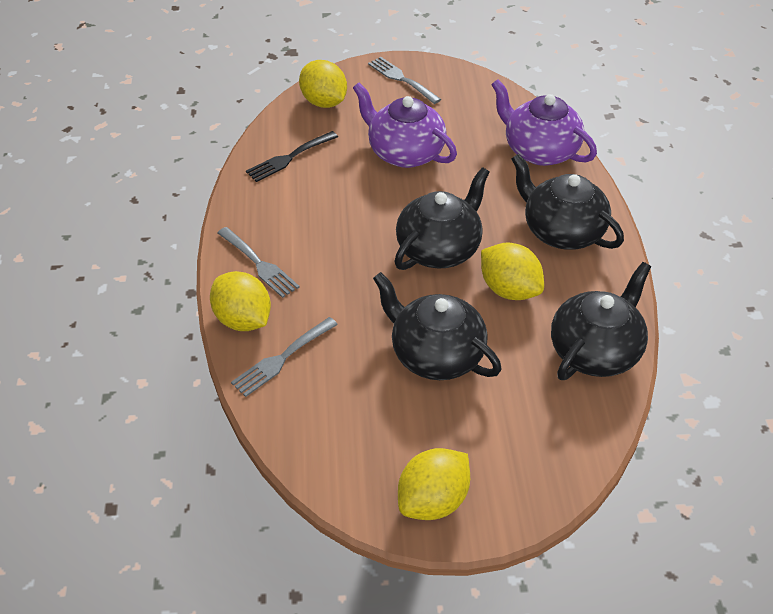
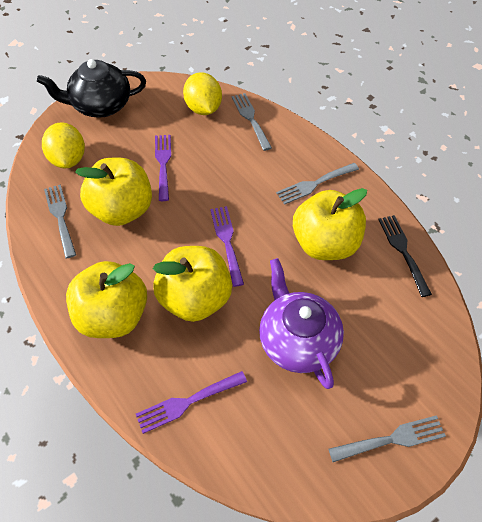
black teapot: [373,272,501,380] [394,167,490,270] [511,153,624,250] [551,262,651,380] = 4 -> [37,59,146,118] = 1
grey fork: [218,227,300,298] [231,317,338,397] [368,57,441,104] = 3 -> [44,184,76,259] [232,93,272,151] [276,163,359,205] [329,415,446,462] = 4
purple fork: none = 0 -> [136,371,247,434] [155,135,171,201] [210,206,244,287] = 3
purple teapot: [353,83,457,168] [491,79,597,166] = 2 -> [259,258,344,389] = 1
yellow apple: none = 0 -> [66,261,147,338] [75,158,152,226] [153,246,232,322] [293,188,367,260] = 4
yellow lemon: [210,271,271,331] [299,60,347,108] [398,448,470,520] [481,242,544,300] = 4 -> [42,122,85,169] [183,72,222,115] = 2

